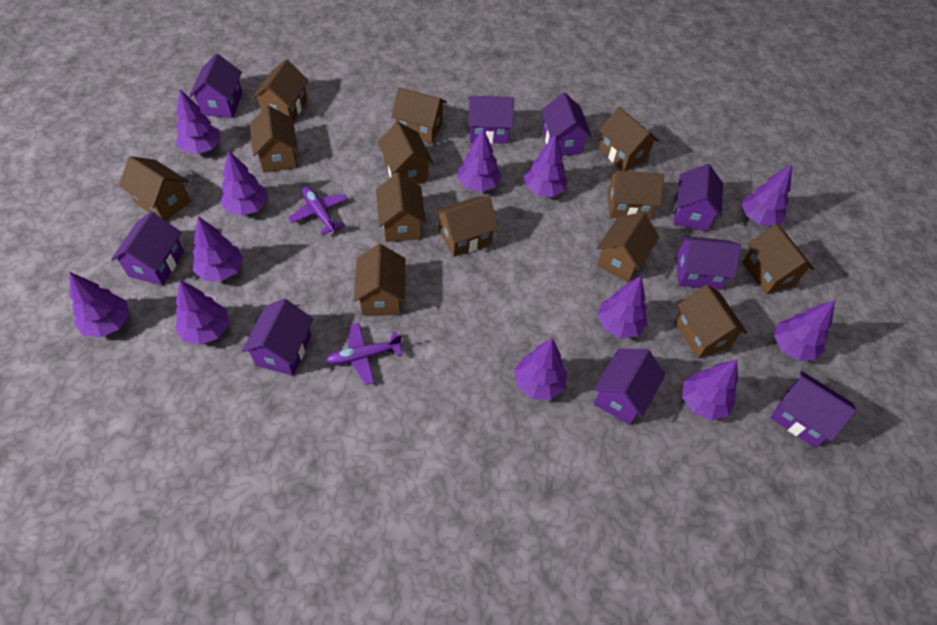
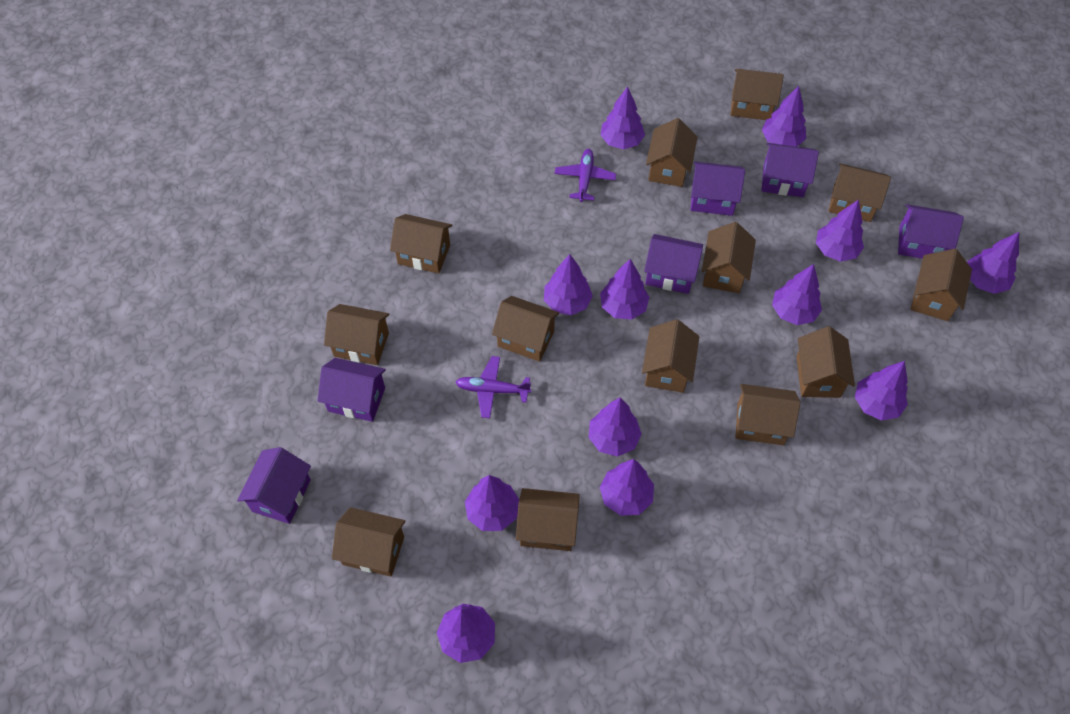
purple house: [111,211,184,285] [189,54,242,118] [242,299,313,376] [468,96,514,144] [541,92,592,156] [594,349,665,425] [673,164,723,231] [676,236,741,290] [770,371,856,448] = 9 -> [237,447,311,524] [317,358,386,422] [644,234,703,294] [690,162,745,216] [761,143,819,197] [898,204,964,259] = 6

